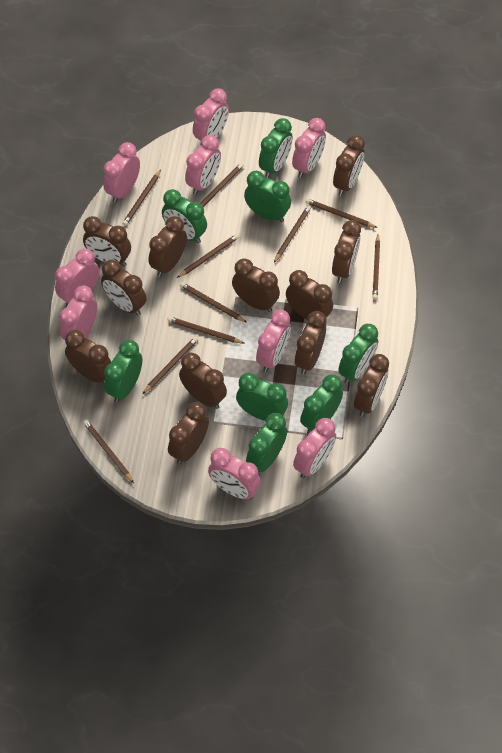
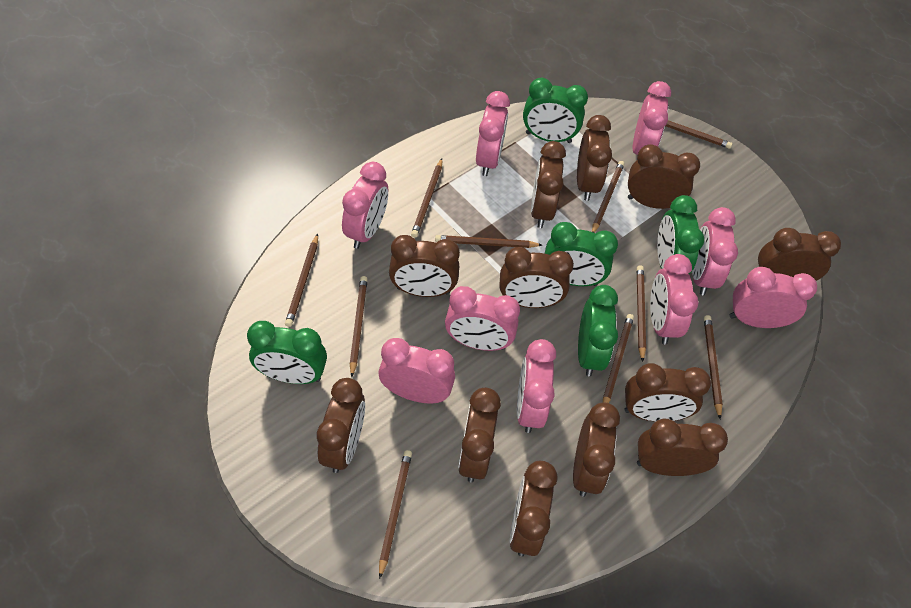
green clock: [104,340,142,403] [162,189,207,243] [236,373,288,421] [244,171,291,222] [246,413,287,473] [259,118,293,178] [300,374,343,434] [338,324,378,384] = 8 -> [247,321,327,384] [523,78,588,143] [545,222,618,286] [578,285,618,377] [657,195,704,274] = 5

